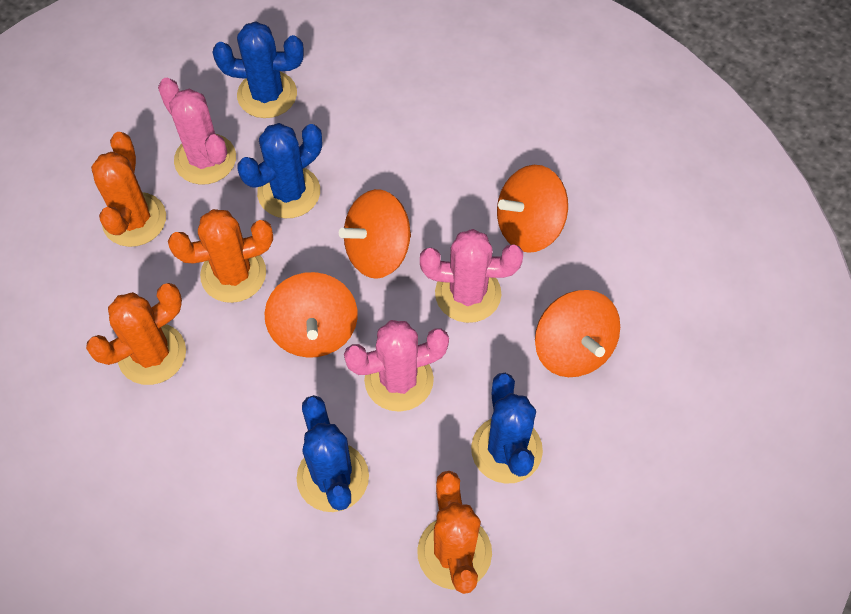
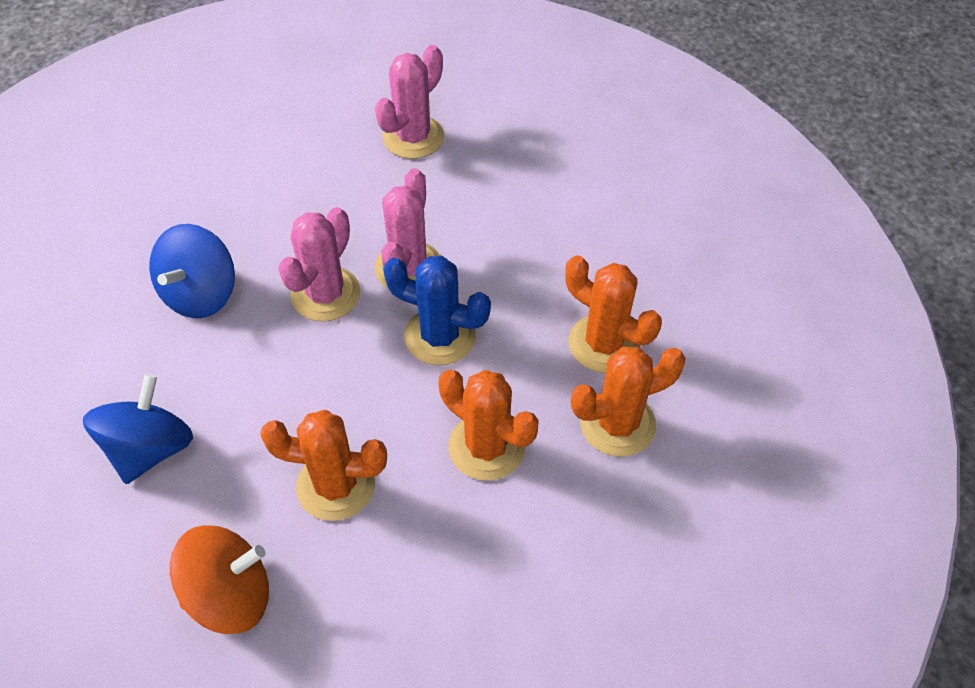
blue cactus: [212,22,304,118] [238,123,322,218] [296,395,369,512] [471,373,543,484] = 4 -> [383,256,491,365] = 1
blue spinning top: none = 0 -> [83,374,193,484] [149,224,235,318] = 2
orange spinning top: [265,272,358,358] [339,189,411,279] [497,165,568,253] [535,290,620,377] = 4 -> [170,525,269,634] = 1

